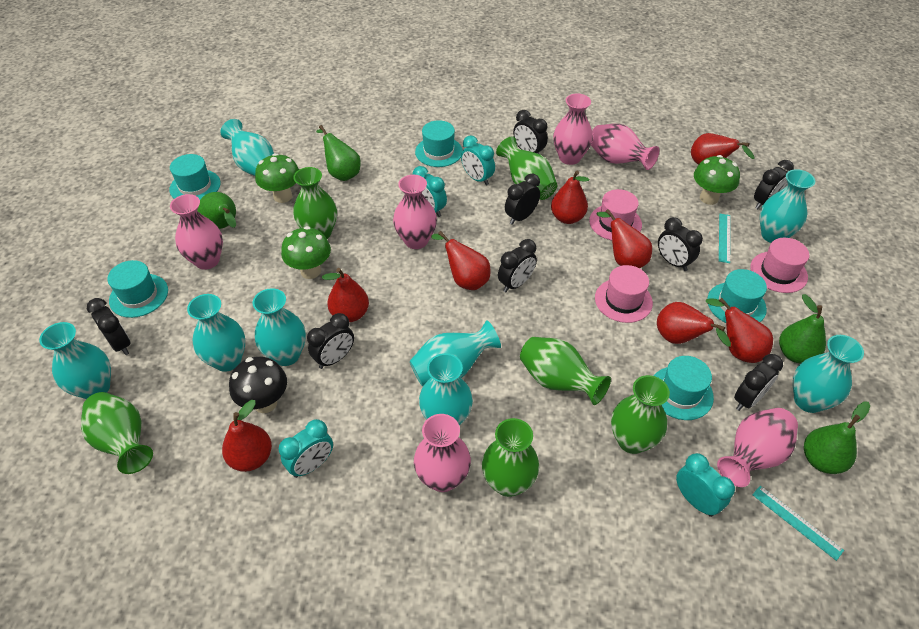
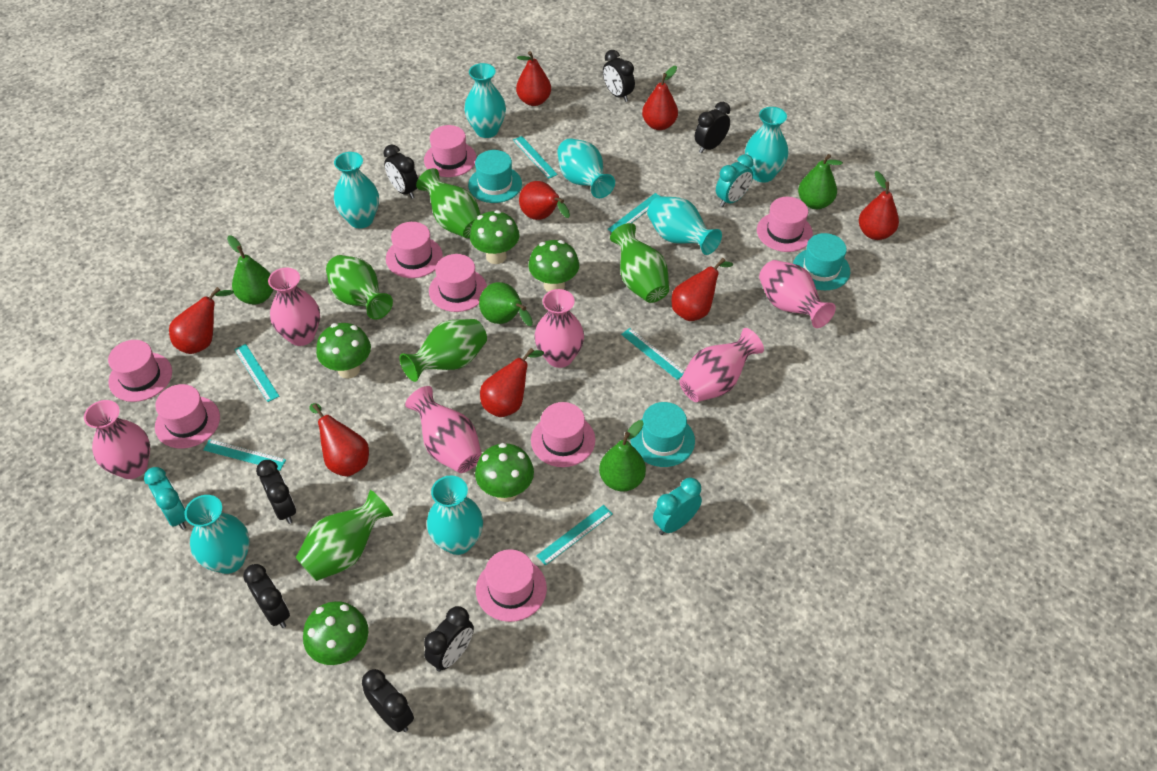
black clock: [87,298,131,355] [307,313,354,369] [498,239,537,292] [505,174,540,225] [513,110,548,154] [658,217,703,271] [734,354,783,411] [754,160,794,209] = 8 -> [243,564,290,628] [256,460,296,524] [362,669,414,732] [383,144,418,199] [424,606,474,671] [603,50,635,102] [695,102,730,154] = 7
black mushroom: [229,357,287,413] = 1 -> none = 0
green mushroom: [255,153,299,203] [281,226,331,279] [694,155,740,205] = 3 -> [303,601,368,665] [316,323,371,378] [470,210,519,264] [475,443,534,502] [529,240,579,292] = 5
green vase: [81,392,153,474] [293,167,337,239] [482,418,539,497] [496,136,557,200] [520,337,611,405] [611,375,670,454] = 6 -> [296,490,393,581] [326,255,393,320] [400,319,487,382] [416,168,481,238] [610,223,669,303] = 5
pink hat: [589,189,642,240] [595,265,653,323] [750,238,809,293] = 3 -> [108,340,172,402] [155,384,220,448] [386,222,443,278] [424,125,477,177] [429,254,487,312] [476,549,547,622] [531,402,595,467] [757,197,813,252] = 8
turquoise clock: [279,419,333,478] [413,166,447,217] [461,135,495,186] [676,453,735,517] = 4 -> [144,467,186,530] [653,478,702,535] [716,154,753,207] = 3
turquoise hat: [107,260,168,318] [169,154,221,200] [415,120,463,167] [654,356,714,420] [707,269,767,323] = 5 -> [468,150,522,203] [630,402,695,467] [793,233,850,290] = 3
turquoise ruler: [719,214,730,263] [752,486,844,561] = 2 -> [203,439,286,471] [234,344,279,402] [513,136,558,179] [536,505,613,566] [608,193,659,232] [621,328,685,380] = 6
turquoise vase: [39,322,111,399] [187,294,246,372] [220,119,274,176] [253,288,306,366] [410,320,501,386] [419,353,473,425] [760,169,815,243] [793,335,864,413] = 8 -> [184,495,250,574] [334,152,379,229] [427,475,483,555] [464,63,506,138] [557,138,615,198] [647,196,722,255] [745,107,789,182] = 7

